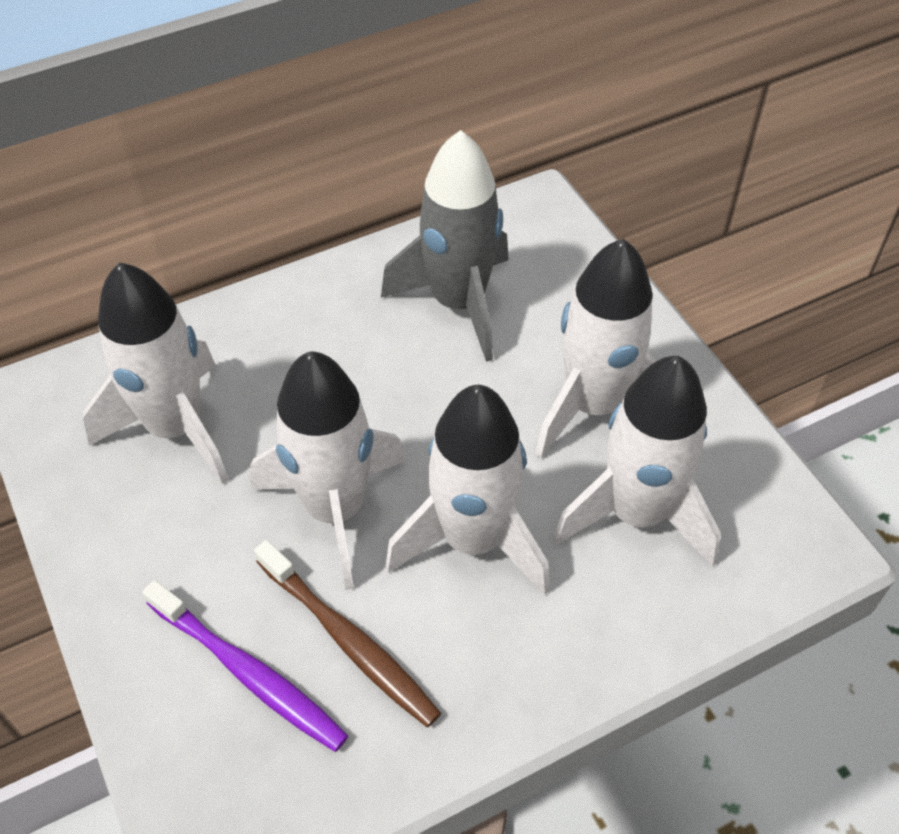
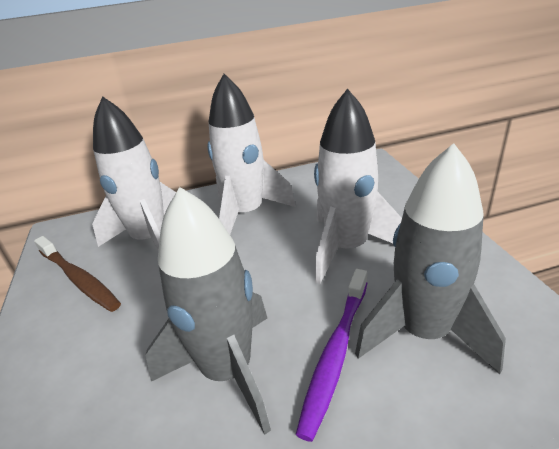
grey rocket: [381,130,509,362] = 1 -> [145,187,271,435] [355,143,506,374] = 2
white rocket: [83,262,229,484] [250,351,406,590] [385,385,550,595] [535,239,656,458] [553,356,721,567] = 5 -> [92,96,176,251] [207,74,296,234] [314,88,402,284] = 3

